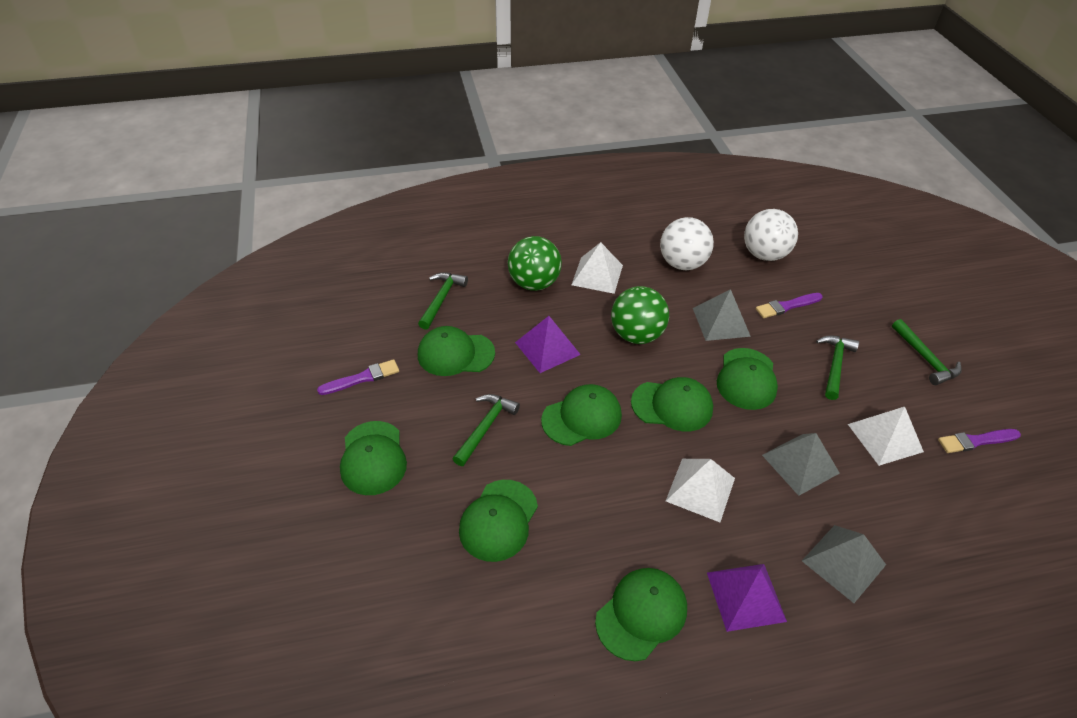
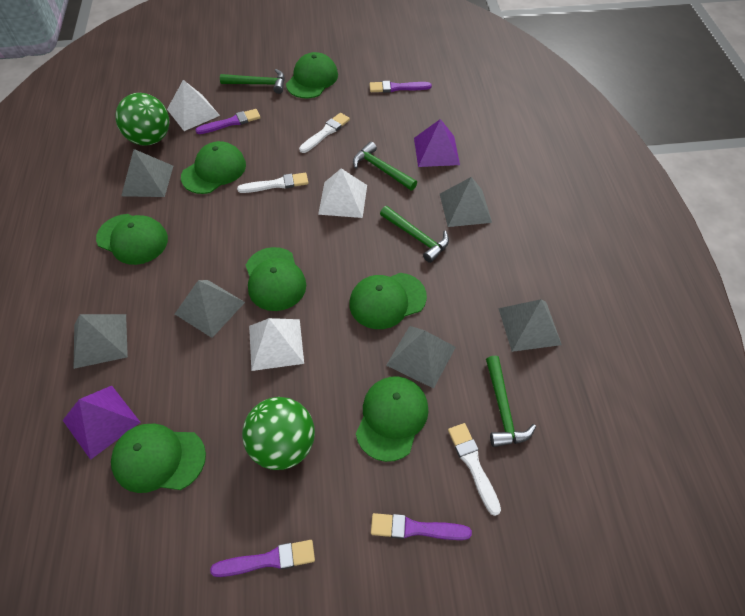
grey pyramid: [693,289,751,341] [762,433,840,496] [802,525,886,603] = 3 -> [74,314,128,369] [121,149,173,197] [175,280,245,338] [386,326,456,389] [440,177,492,227] [498,299,562,352] = 6
purple brush: [317,359,399,395] [756,293,823,318] [938,429,1021,453] = 3 -> [195,109,261,134] [210,540,315,577] [369,81,432,93] [371,513,472,540] = 4
white ball: [660,217,714,270] [744,209,798,261] = 2 -> none = 0
white brush: none = 0 -> [237,173,308,193] [299,113,350,153] [448,423,501,516] = 3

